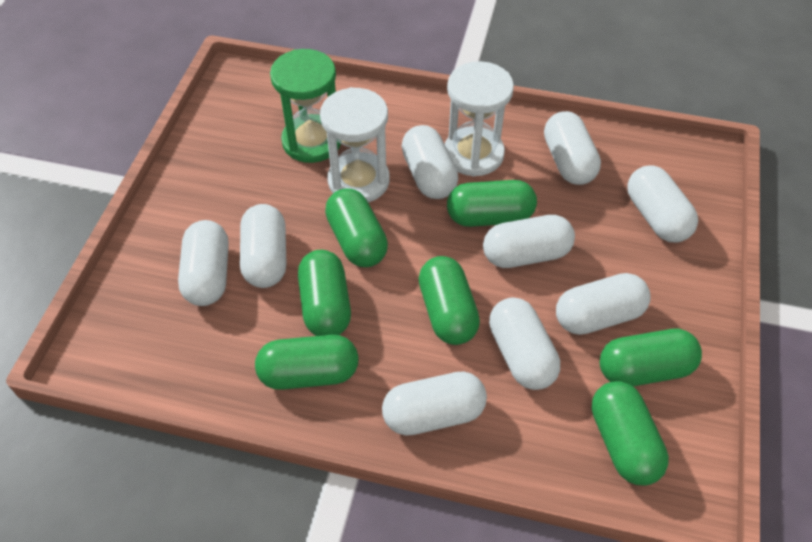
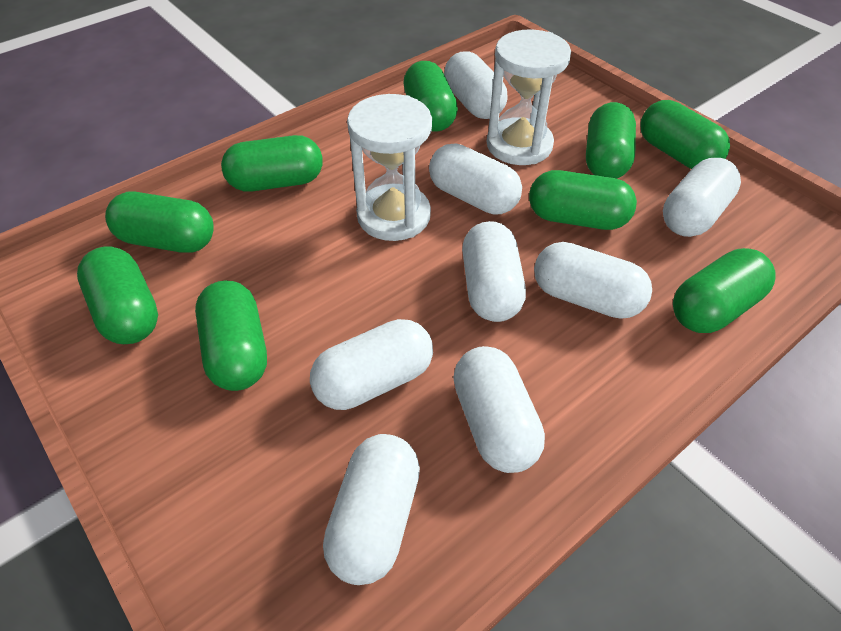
green capsule: [255,335,359,390] [298,250,351,336] [325,189,388,267] [419,256,480,345] [447,180,537,227] [592,381,669,486] [600,329,702,386] = 7 -> [77,246,158,344] [105,192,214,253] [195,280,267,391] [221,135,323,192] [403,61,458,131] [529,170,637,230] [586,102,636,179] [640,100,730,169] [673,248,775,333] = 9
green hourglass: [270,49,341,163] = 1 -> none = 0
white capsule: [178,220,229,306] [240,204,286,288] [382,371,487,436] [401,125,458,199] [483,215,575,268] [489,298,560,390] [544,111,601,185] [556,273,651,335] [627,165,698,243] = 9 -> [310,319,433,410] [323,434,420,585] [429,143,522,215] [444,51,508,119] [453,346,545,473] [462,221,526,322] [534,242,652,319] [663,158,741,237] = 8

